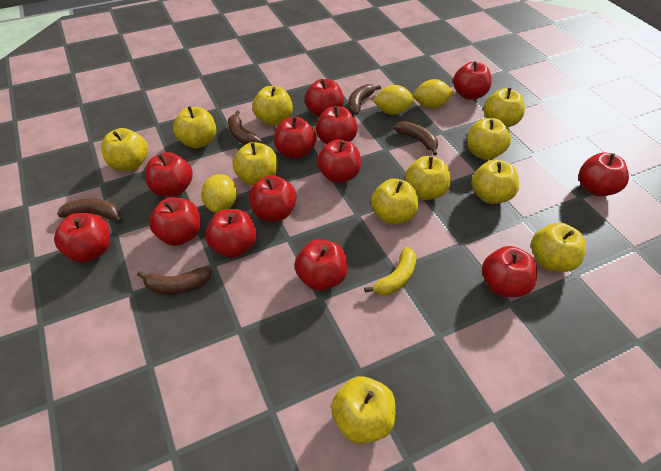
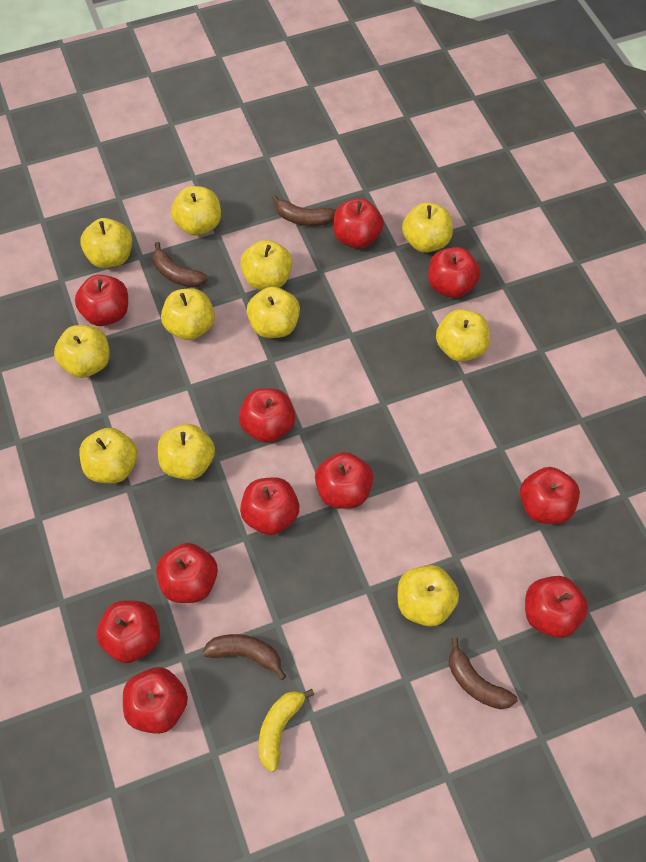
brown banana: [57,199,123,223] [137,267,212,294] [228,111,262,145] [348,84,381,115] [393,121,438,155] = 5 -> [153,242,208,287] [203,634,286,680] [272,195,336,226] [449,637,517,709] = 4
red apple: [54,213,110,263] [145,152,193,197] [149,198,201,246] [205,209,257,258] [249,175,297,221] [274,117,316,159] [294,239,347,291] [305,79,344,117] [316,106,358,144] [317,139,361,183] [453,61,492,100] [482,246,537,297] [579,153,629,196] = 13 -> [75,275,128,326] [96,600,160,663] [123,667,188,734] [156,543,218,603] [239,388,295,443] [240,477,299,535] [315,452,373,509] [333,198,384,249] [428,247,480,298] [520,467,580,524] [525,576,588,638] = 11
yellow lemon: [201,174,237,213] [373,85,414,115] [414,79,454,109] = 3 -> none = 0

